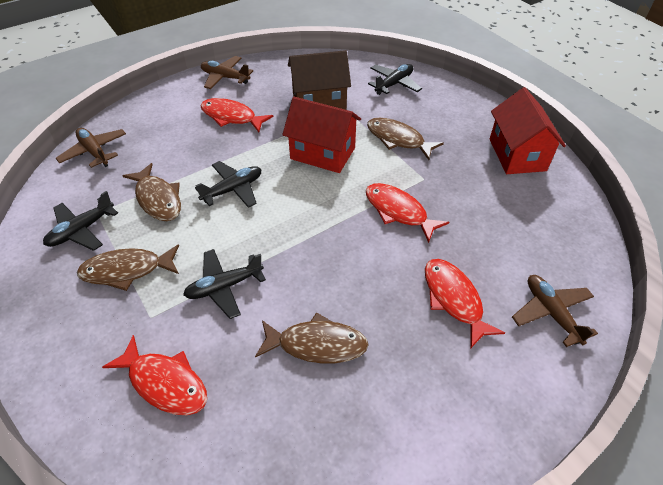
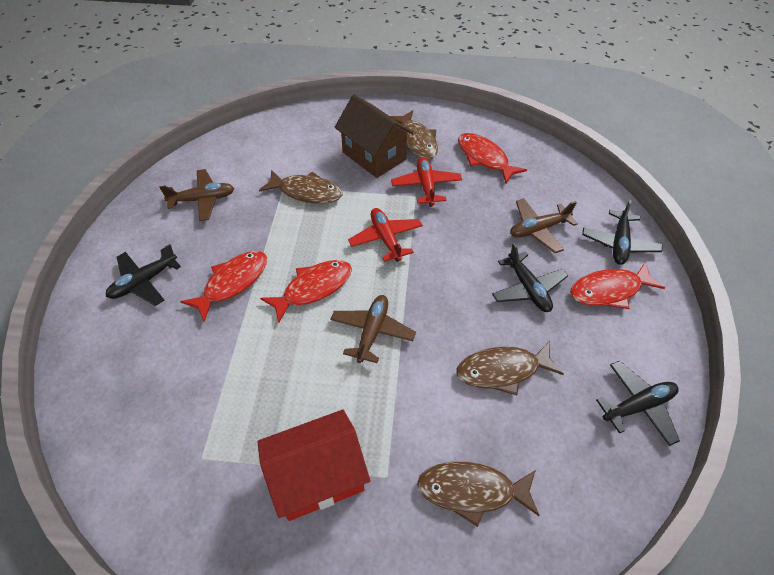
red house: [282,97,361,173] [490,87,566,174] = 2 -> [257,410,370,521] = 1
red plane: none = 0 -> [348,208,423,262] [391,157,462,207] = 2

